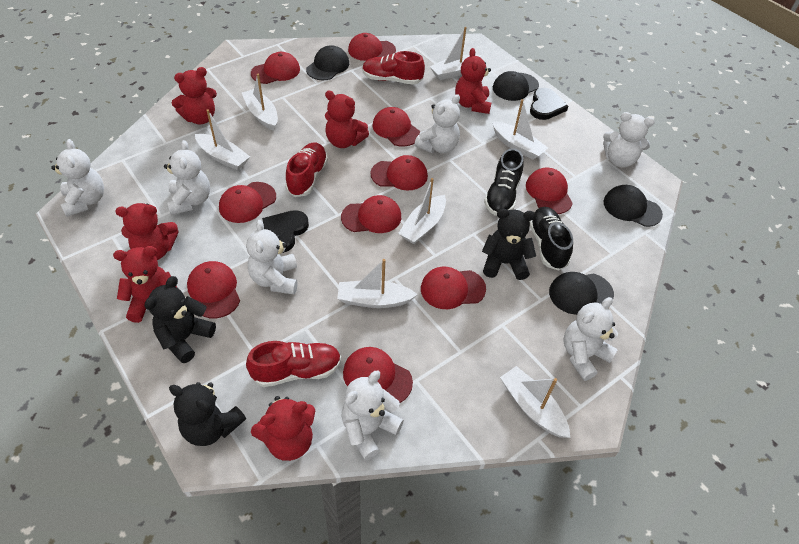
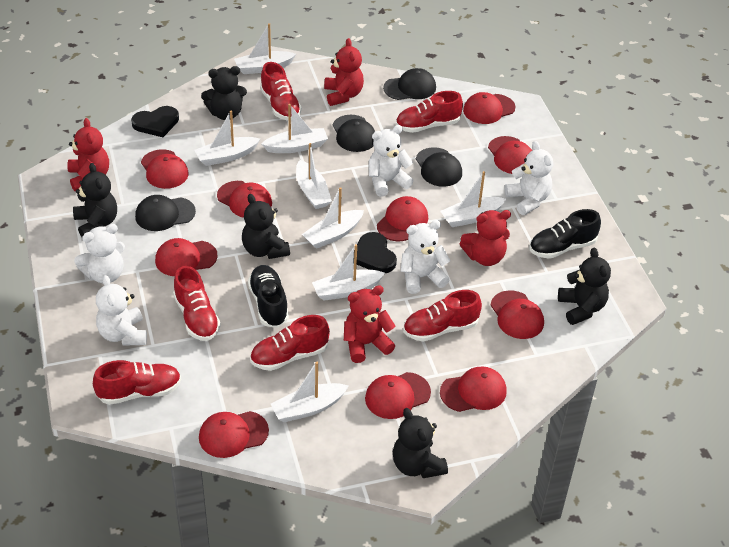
black teddy bear: [145,276,216,363] [169,382,246,446] [482,209,536,280] = 3 -> [73,163,117,237] [201,66,247,120] [242,194,290,259] [393,408,448,478] [558,248,611,325] = 5
red shoe: [246,341,341,387] [285,143,328,197] [362,51,425,85] = 3 -> [93,360,181,405] [173,266,221,341] [250,315,330,371] [260,62,302,120] [396,91,463,133] [403,290,482,342] = 6
red teddy bear: [113,246,177,323] [115,203,179,260] [172,67,217,124] [251,396,315,461] [325,91,369,148] [455,48,491,114] = 6 -> [67,118,109,191] [324,38,364,106] [344,285,395,363] [460,210,511,266] = 4
white boat: [195,109,250,170] [242,73,278,131] [337,259,418,308] [398,178,446,244] [430,27,481,80] [492,99,548,160] [500,366,570,438] = 7 -> [194,110,260,166] [234,23,296,74] [261,104,328,153] [271,362,348,422] [296,143,332,209] [302,187,364,249] [312,244,385,301] [441,171,506,227] = 8
white teddy bear: [51,139,104,217] [164,140,210,215] [246,220,297,294] [341,371,404,460] [414,94,460,153] [564,297,618,381] [603,112,655,168] = 7 -> [74,224,125,283] [96,275,147,346] [369,125,414,197] [401,220,451,294] [505,141,553,215] = 5

